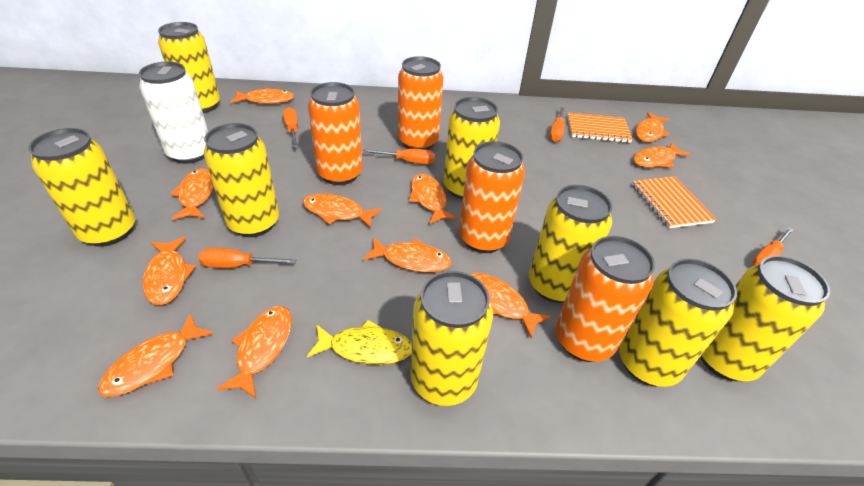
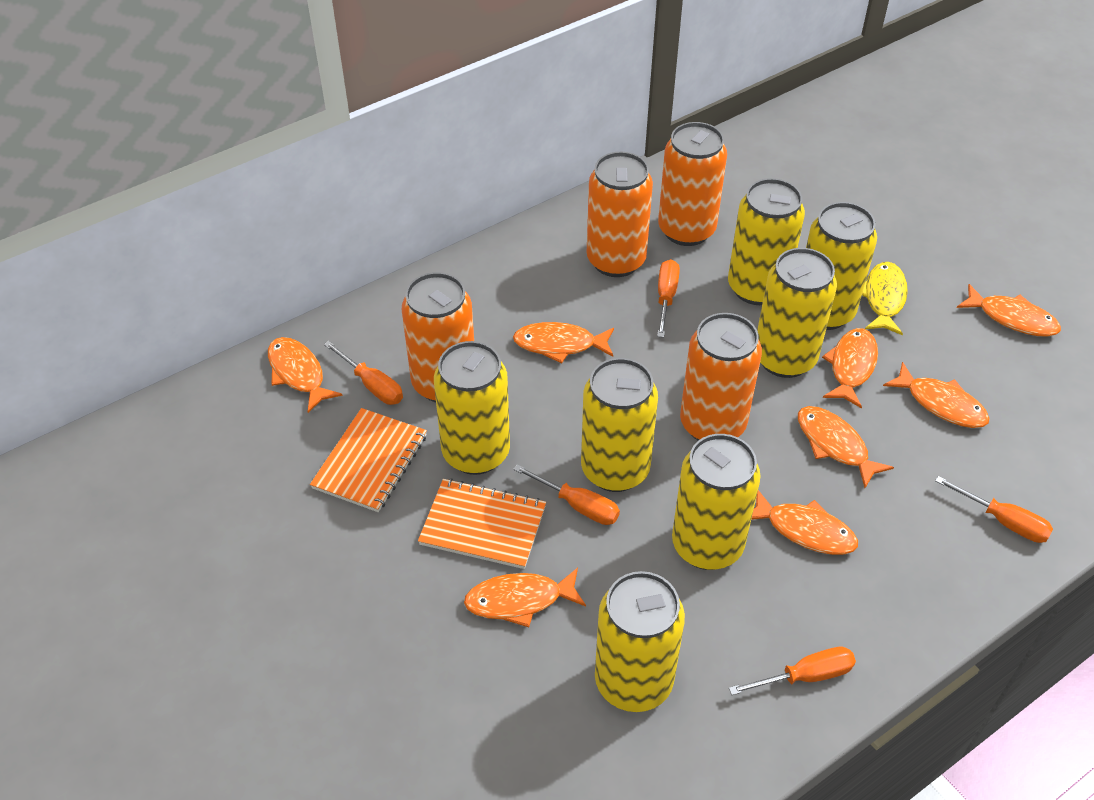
orange fish: [98,313,214,397] [143,237,196,305] [170,168,214,220] [217,306,292,398] [231,88,294,104] [303,194,382,228] [363,237,452,272] [409,174,457,224] [470,273,551,338] [633,142,690,167] [636,112,669,142] = 11 -> [268,337,342,413] [464,568,586,627] [513,322,614,363] [751,490,858,555] [798,406,894,488] [822,328,878,408] [883,362,990,428] [957,284,1061,337] = 8
white can: [139,62,208,164] = 1 -> none = 0
yellow can: [28,128,135,247] [158,22,220,113] [203,123,279,237] [410,271,493,406] [444,97,500,200] [529,185,612,303] [619,258,737,387] [700,255,830,381] = 8 -> [434,341,510,475] [581,358,658,492] [595,571,685,712] [672,434,761,570] [728,178,805,305] [757,248,837,378] [806,202,877,330] = 7

